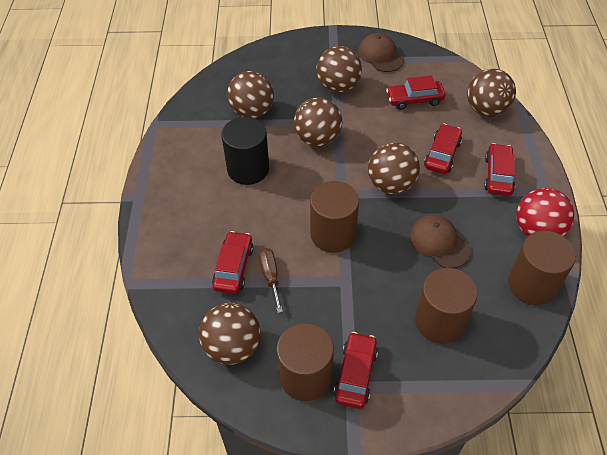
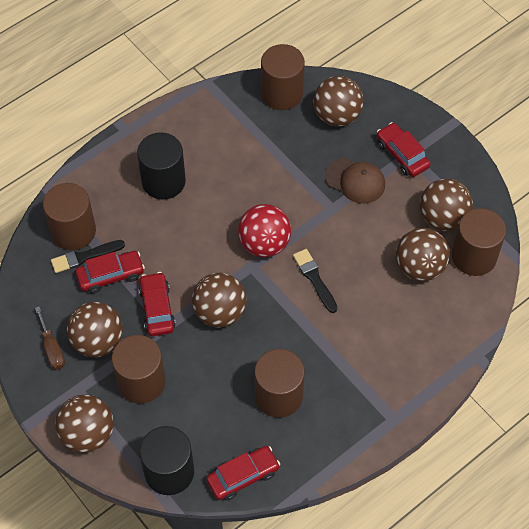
black brush: none = 0 -> [51,240,125,273] [293,249,337,313] = 2
black cylinder: [221,117,269,185] = 1 -> [137,132,186,199] [139,426,194,495] = 2
brown cap: [358,33,404,72] [409,215,471,268] = 2 -> [325,158,385,204] = 1
brown cylinder: [276,323,334,401] [310,181,359,253] [415,268,477,344] [508,231,576,305] = 4 -> [43,183,96,250] [112,335,166,404] [254,349,305,418] [261,44,305,110] [452,208,506,276] = 5
red car: [212,231,254,294] [334,332,378,409] [386,75,445,110] [424,124,462,174] [484,143,515,196] = 5 -> [76,251,145,293] [138,272,176,336] [206,446,280,501] [377,122,431,177] = 4

